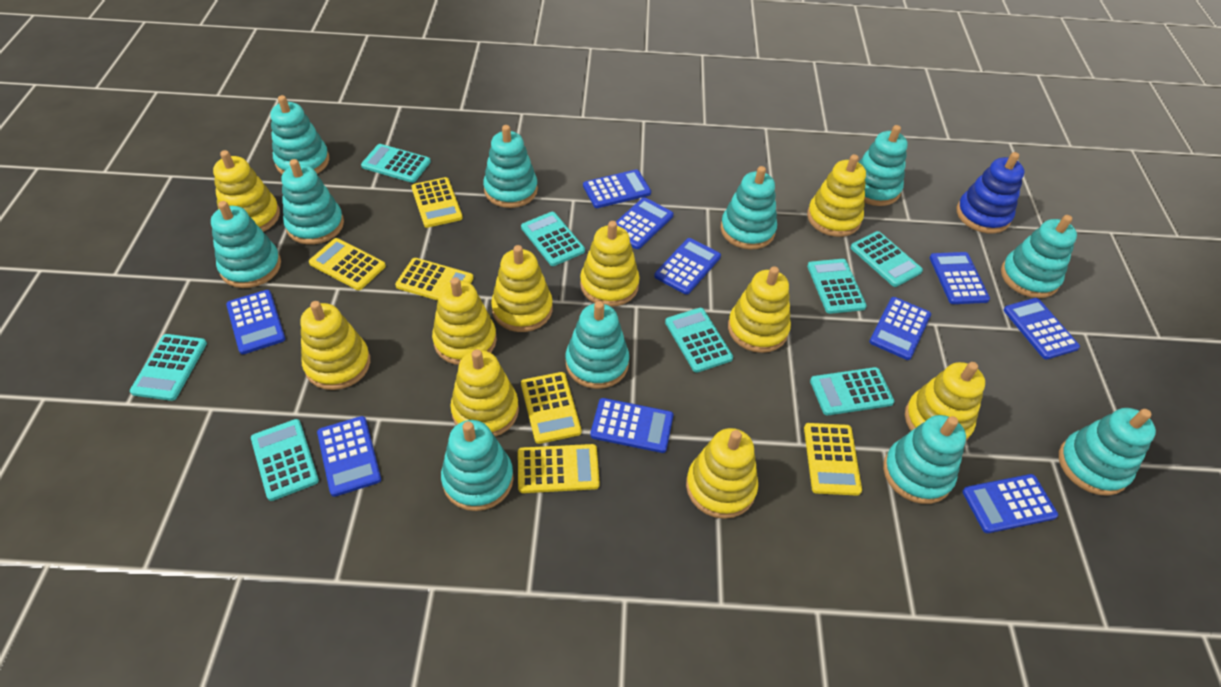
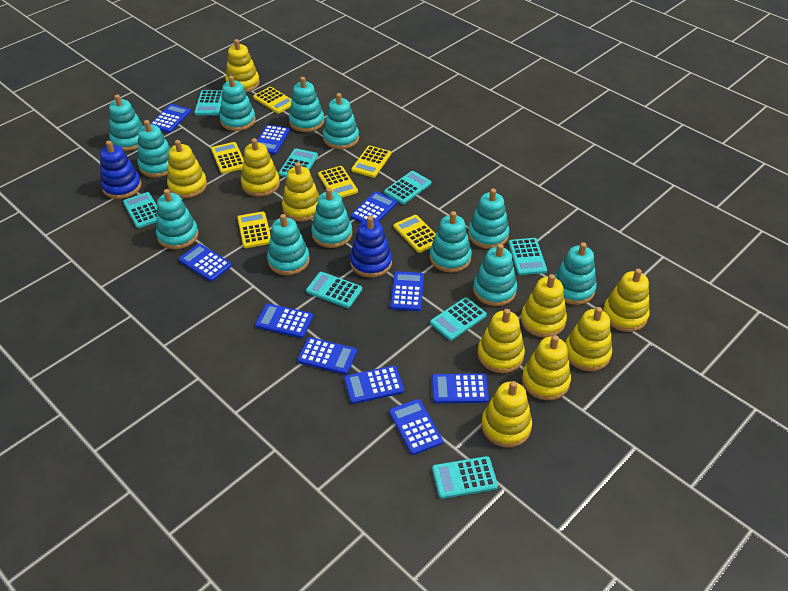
blue stacking toy: [957,152,1024,233] = 1 -> [100,141,141,199] [350,216,392,277] = 2
turquoise stacking toy: [211,201,281,288] [270,95,329,174] [282,159,344,245] [441,420,514,511] [483,125,538,208] [566,301,629,389] [721,166,777,250] [858,125,908,206] [883,415,966,504] [1001,215,1077,298] [1059,408,1156,496] = 11 -> [109,95,143,151] [137,120,171,178] [156,189,198,249] [219,76,256,131] [267,214,310,275] [289,77,324,132] [311,188,352,248] [323,93,359,149] [430,211,472,273] [468,188,509,249] [473,244,517,306] [555,242,597,305] = 12

